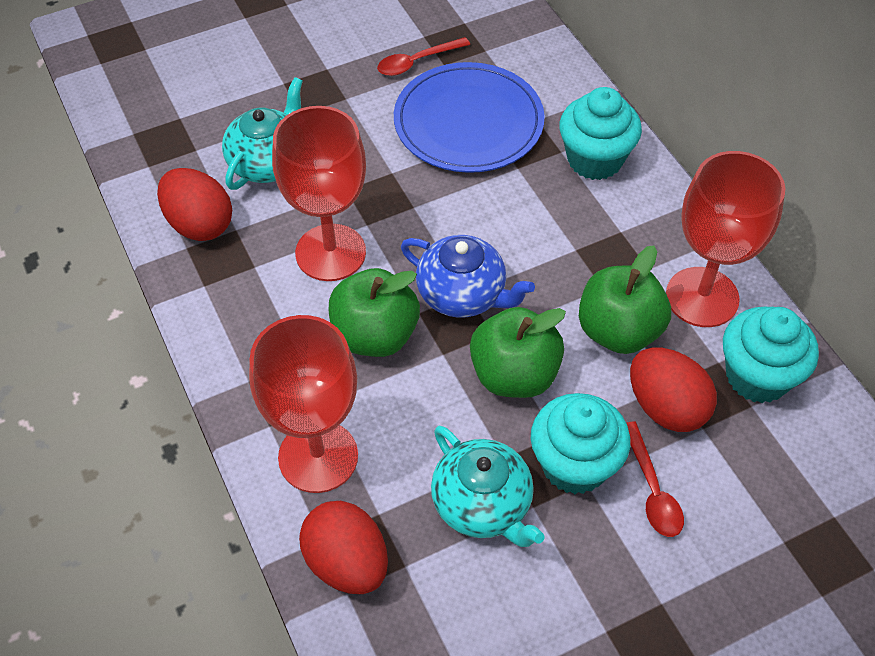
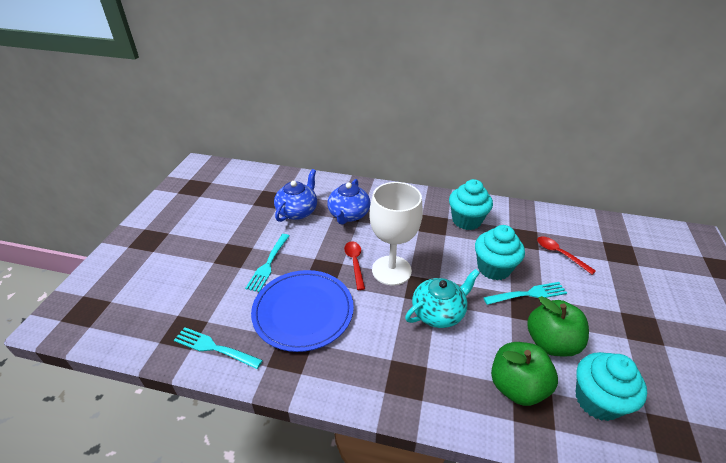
blue teapot: [401,235,535,318] = 1 -> [274,169,317,222] [327,179,371,224] = 2
green apple: [329,268,420,357] [470,307,566,398] [579,245,671,354] = 3 -> [491,342,558,406] [527,296,589,357] = 2
red egg: [157,168,232,241] [299,501,388,594] [630,348,717,432] = 3 -> none = 0
red goblet: [249,315,358,493] [272,106,366,281] [666,151,785,327] = 3 -> none = 0
turquoise fork: none = 0 -> [174,327,263,369] [245,234,289,292] [483,282,567,305] = 3
turquoise teapot: [222,77,303,190] [431,426,544,547] = 2 -> [405,269,480,328] = 1
white goblet: none = 0 -> [369,182,423,286] = 1

